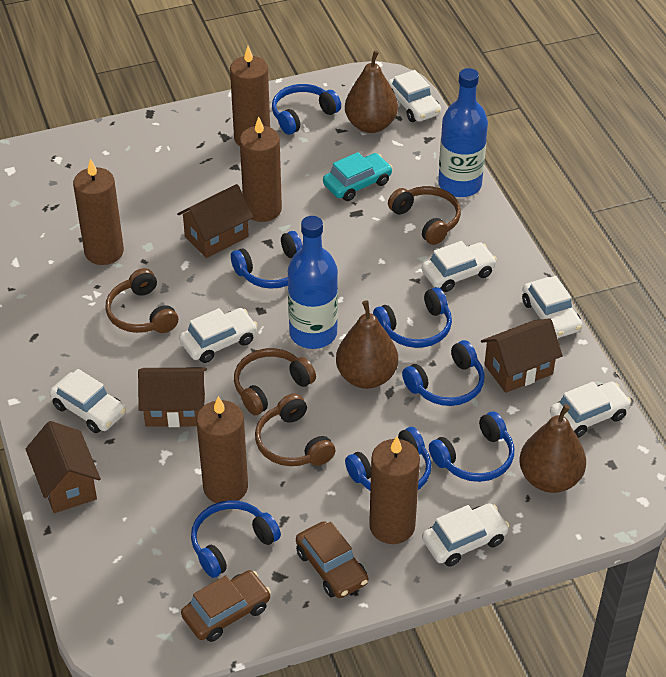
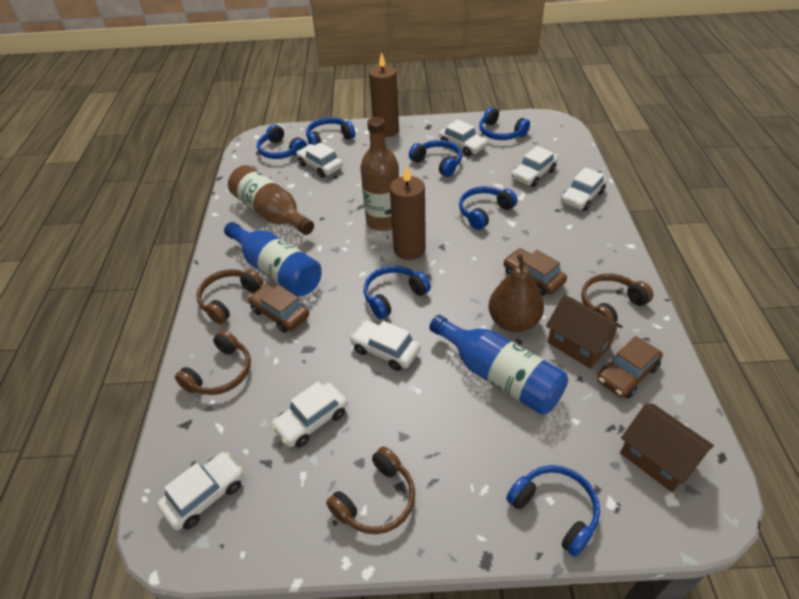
brown bottle: none = 0 -> [228,165,314,235] [360,117,399,231] = 2
brown candle: [73,159,124,265] [197,396,248,503] [230,46,270,146] [240,116,282,222] [369,436,420,544] = 5 -> [369,52,399,137] [390,165,426,260] = 2
brown car: [181,570,271,642] [296,521,368,598] = 2 -> [248,284,309,333] [503,248,567,296] [597,336,663,399] = 3
brown house: [25,421,101,513] [138,368,207,427] [177,184,253,258] [481,318,563,393] = 4 -> [546,295,623,369] [620,404,714,492] = 2
brown pear: [336,300,398,389] [345,50,398,133] [519,404,586,493] = 3 -> [488,253,544,332] = 1
turquoise car: [323,152,393,201] = 1 -> none = 0

